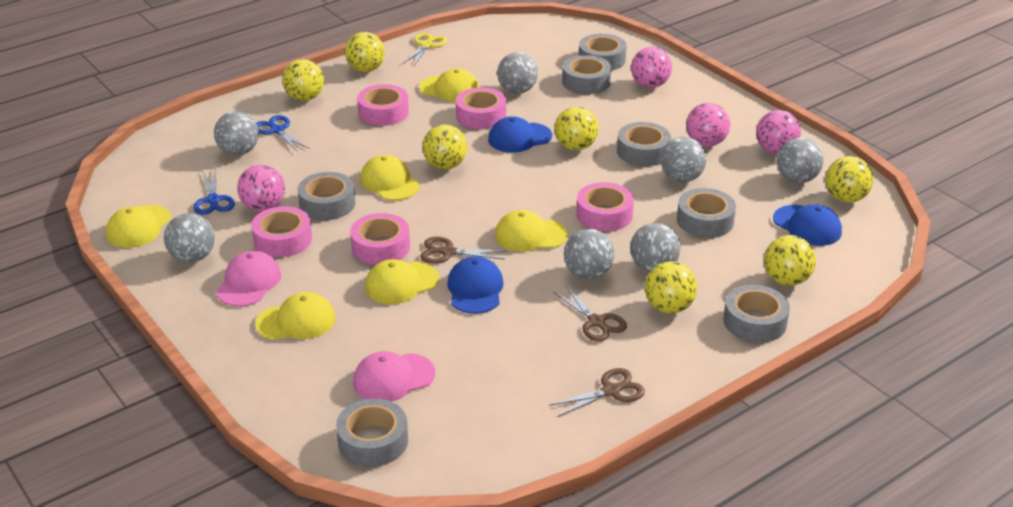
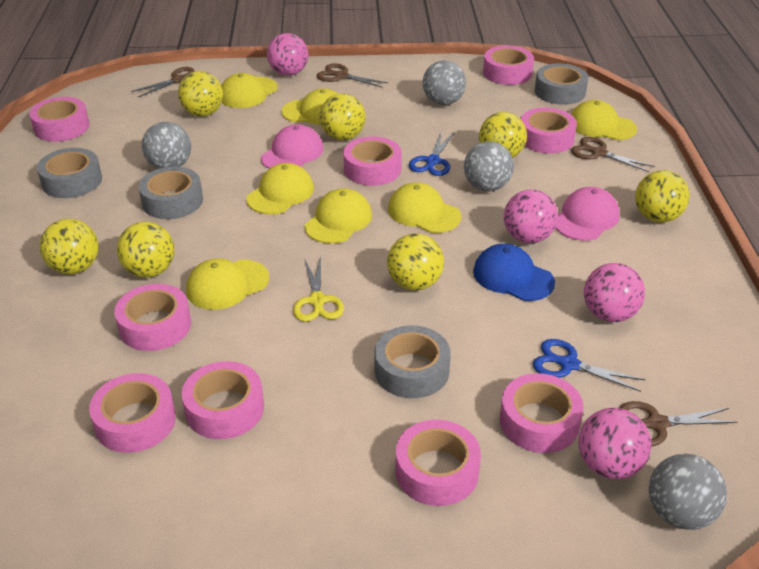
blue cap: [447,257,504,314] [488,116,552,153] [773,204,842,246] = 3 -> [473,244,555,301] = 1
brown scissors: [420,237,507,264] [549,368,645,417] [553,286,627,342] = 3 -> [131,67,194,97] [317,63,388,88] [571,137,655,172] [619,401,737,447] = 4
grey ball: [164,213,215,263] [214,111,259,156] [497,52,538,94] [564,229,614,279] [630,223,681,272] [661,137,706,182] [777,137,824,183] = 7 -> [142,122,191,169] [422,61,466,105] [464,141,514,192] [649,454,727,530] = 4
grey tape: [298,172,355,220] [336,399,408,467] [562,55,611,94] [579,34,627,71] [617,122,671,166] [677,188,736,238] [723,285,790,342] = 7 -> [37,148,102,198] [138,167,203,219] [375,325,451,398] [535,63,588,105] = 4
pink tape: [251,206,312,257] [350,213,410,265] [357,84,409,126] [456,87,506,129] [576,182,634,231] = 5 -> [29,97,90,142] [89,373,176,453] [114,284,191,351] [182,361,264,439] [344,136,402,186] [395,420,481,506] [483,46,534,85] [500,373,584,453] [521,108,577,153] = 9
yellow cap: [106,205,171,248] [255,292,335,340] [360,155,420,201] [365,259,439,304] [419,68,479,102] [495,210,568,252] = 6 -> [186,258,269,310] [221,73,278,108] [246,163,314,214] [282,88,338,125] [305,188,372,244] [388,182,462,233] [571,100,637,140] = 7

